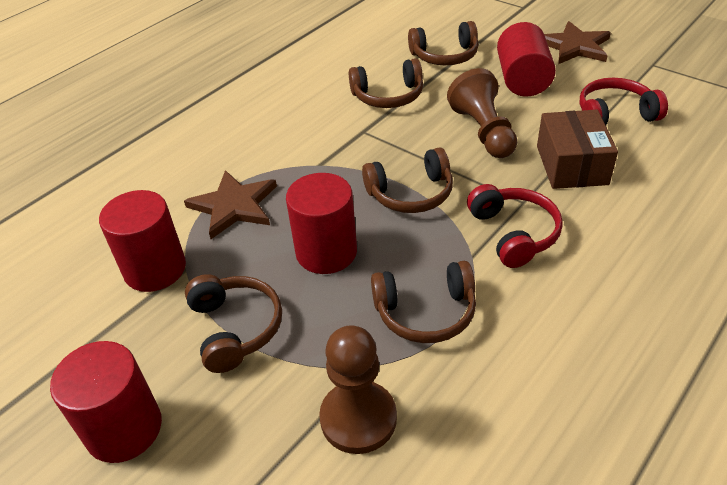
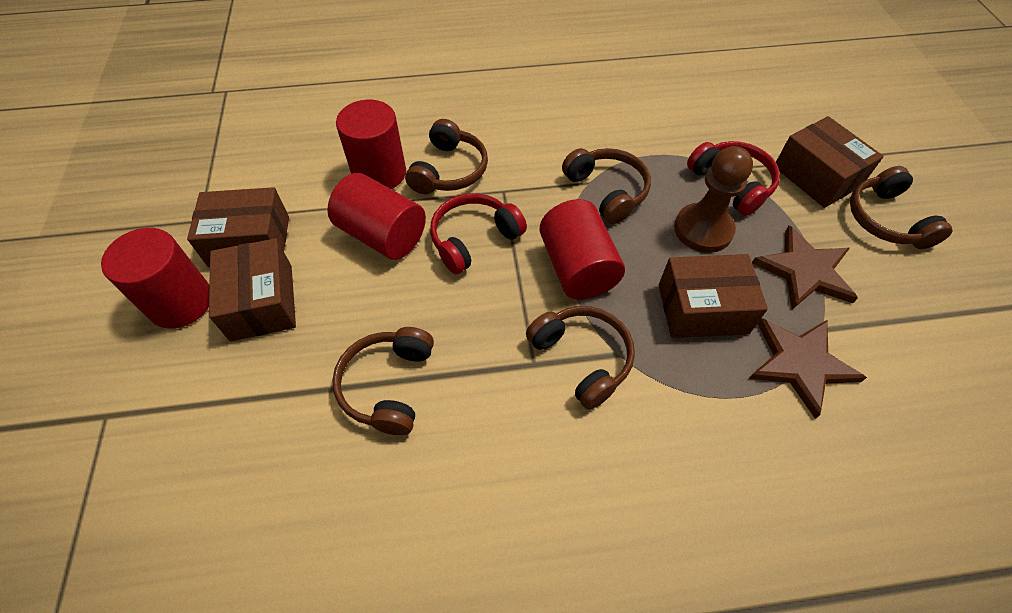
brown box: [537,110,618,189] = 1 -> [187,187,289,267] [209,238,296,341] [659,254,768,338] [776,116,884,208] = 4
brown pawn: [319,325,397,454] [447,68,517,158] = 2 -> [674,146,753,253] = 1

